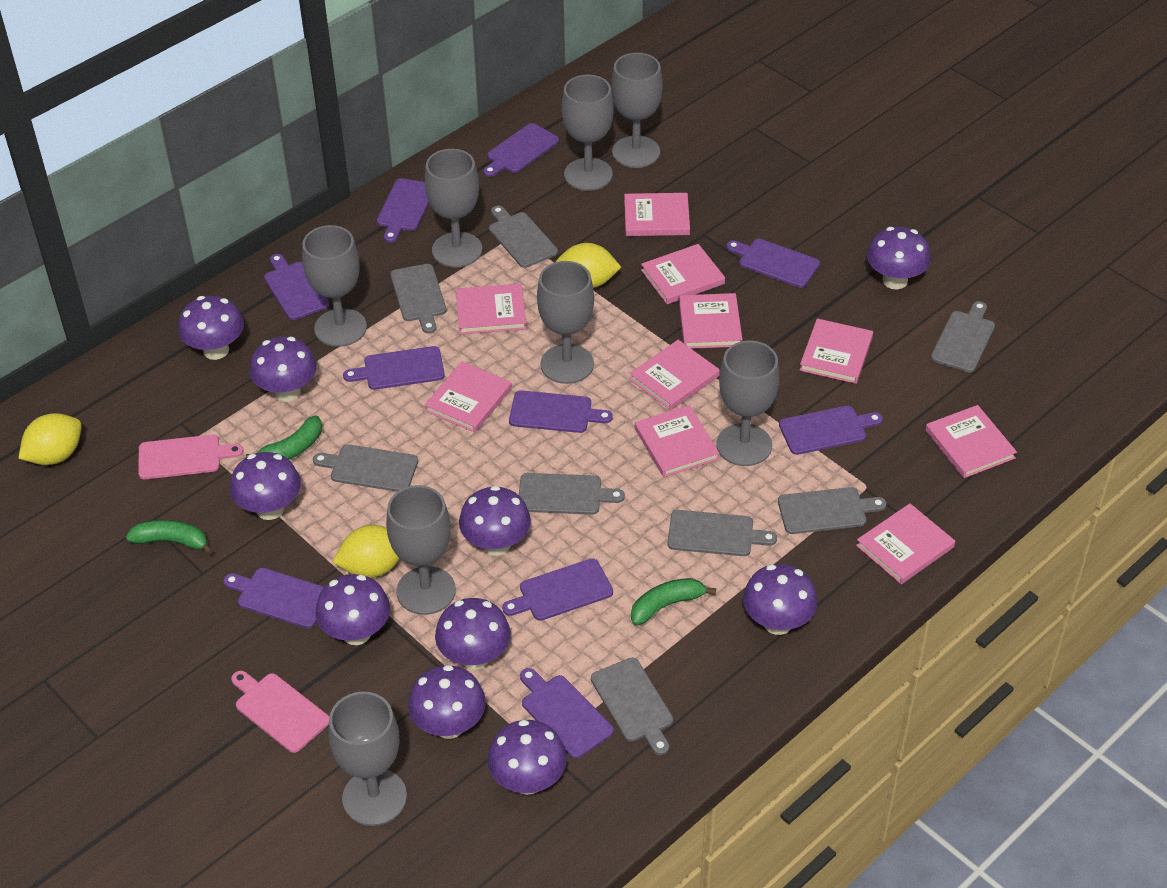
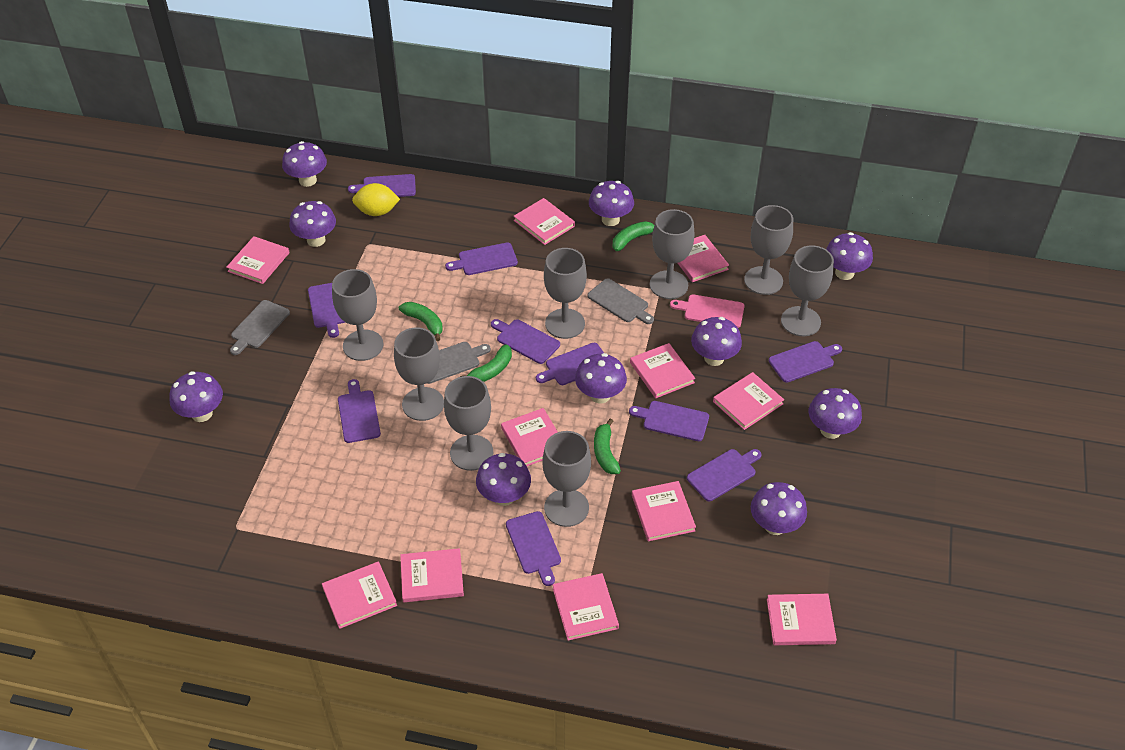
green banana: [126,520,213,555] [246,415,322,460] [631,578,716,626] = 3 -> [399,302,443,341] [460,344,512,382] [594,418,621,474] [612,221,654,251] = 4
grey cutting board: [313,445,418,492] [390,264,446,333] [489,206,558,268] [519,473,625,515] [591,658,673,755] [668,510,777,556] [778,487,887,534] [931,301,995,372] = 8 -> [230,300,290,355] [427,342,491,384] [587,278,654,324] = 3
pink book: [424,361,512,433] [456,284,527,335] [624,193,690,236] [629,340,720,410] [635,405,719,477] [641,244,725,304] [679,293,742,349] [799,318,873,384] [856,503,955,584] [926,405,1017,478] = 10 -> [226,236,290,284] [322,561,397,629] [400,548,464,602] [501,408,558,466] [514,198,575,245] [553,573,619,641] [630,343,695,398] [632,481,696,541] [678,235,729,282] [713,372,784,430] [767,594,837,645] = 11
pink cutting board: [138,435,244,479] [231,671,329,753] = 2 -> [670,294,744,328] = 1
yellow lemon: [18,413,81,465] [333,525,399,578] [556,243,621,288] = 3 -> [352,183,400,216] = 1

